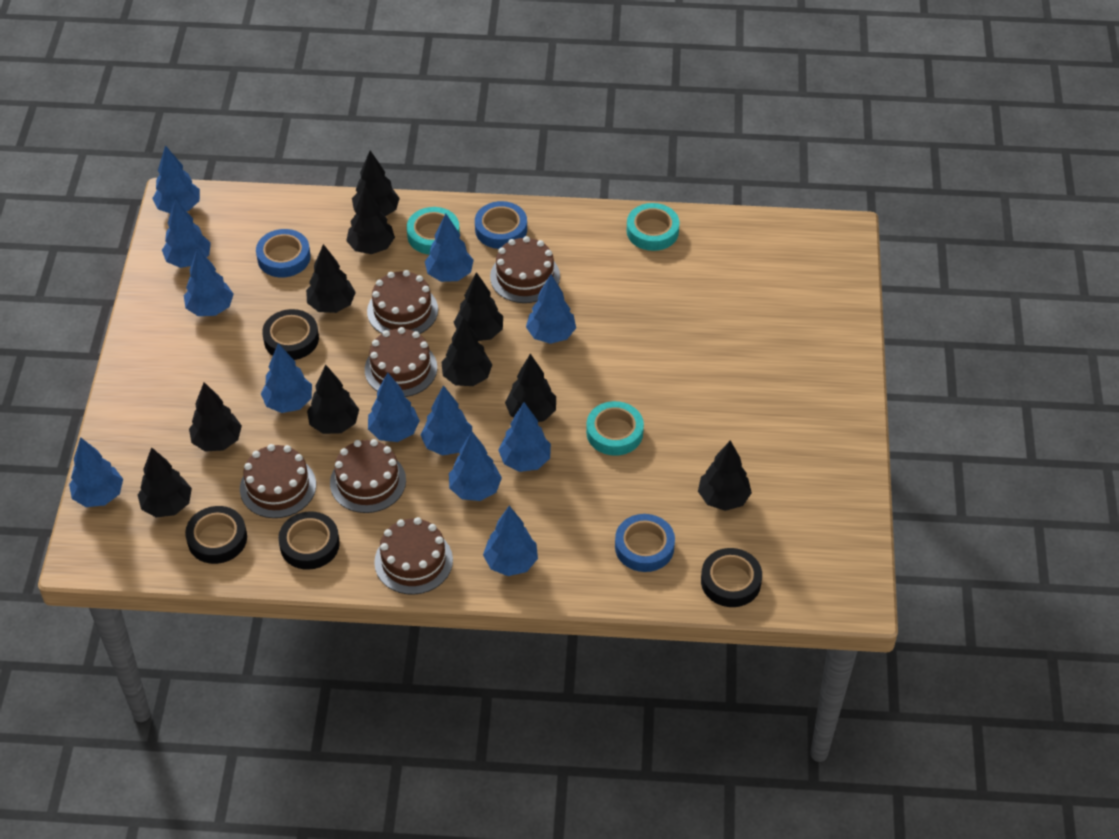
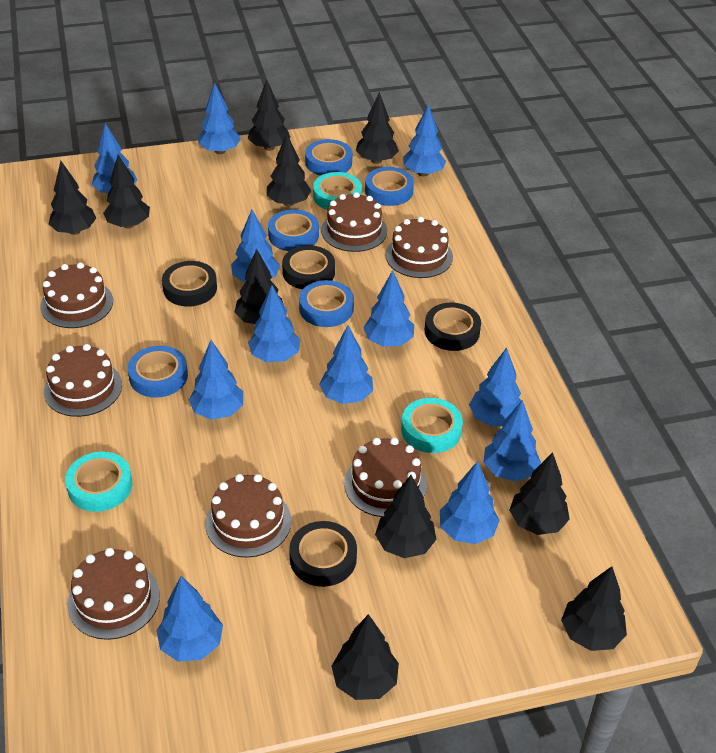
blue tape: [256,229,311,278] [475,201,527,249] [615,514,675,572] = 3 -> [128,346,188,398] [268,209,319,251] [299,280,354,327] [305,139,352,176] [365,167,414,206] = 5
brown cake: [240,444,316,518] [330,439,406,513] [365,327,437,397] [367,270,438,334] [374,517,453,595] [490,236,560,303] = 6 -> [40,263,113,328] [44,344,122,417] [67,548,160,640] [205,474,291,558] [321,192,387,252] [344,438,427,517] [385,217,453,278] = 7

